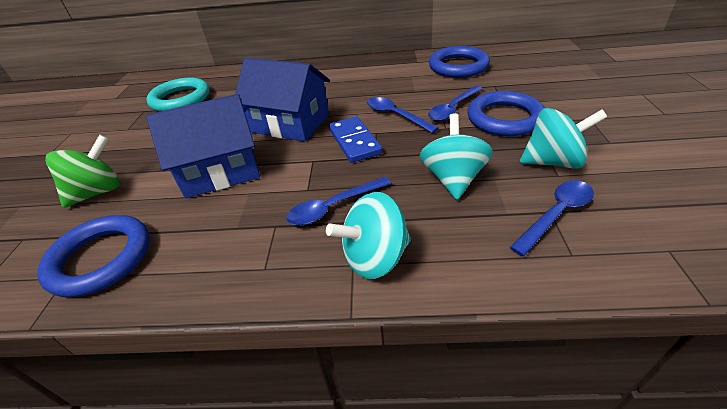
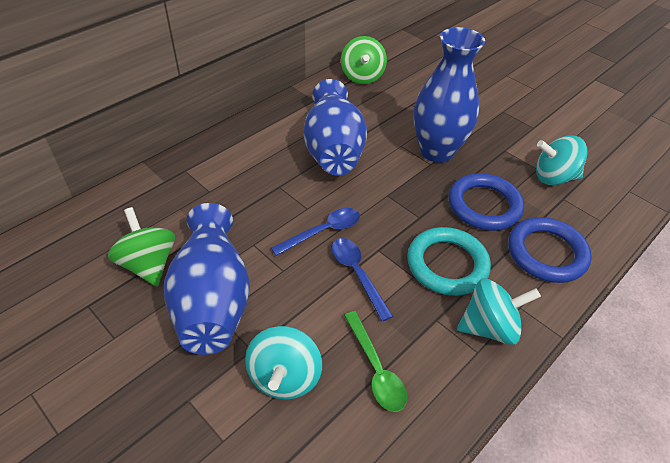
blue domino: [329,116,382,163] = 1 -> none = 0
blue house: [146,94,260,198] [235,58,330,142] = 2 -> none = 0
blue ring: [37,215,150,297] [429,46,490,78] [467,91,545,136] = 3 -> [448,173,524,231] [508,217,592,283] = 2
blue spoon: [286,177,391,226] [367,97,439,133] [428,86,482,121] [510,180,594,256] = 4 -> [271,208,360,256] [332,238,393,321] = 2
blue vase: none = 0 -> [164,203,250,355] [303,79,367,175] [414,27,485,163] = 3
green spinning top: [45,135,120,208] = 1 -> [108,207,175,287] [341,36,387,84] = 2
green spoon: none = 0 -> [344,311,407,412] = 1

